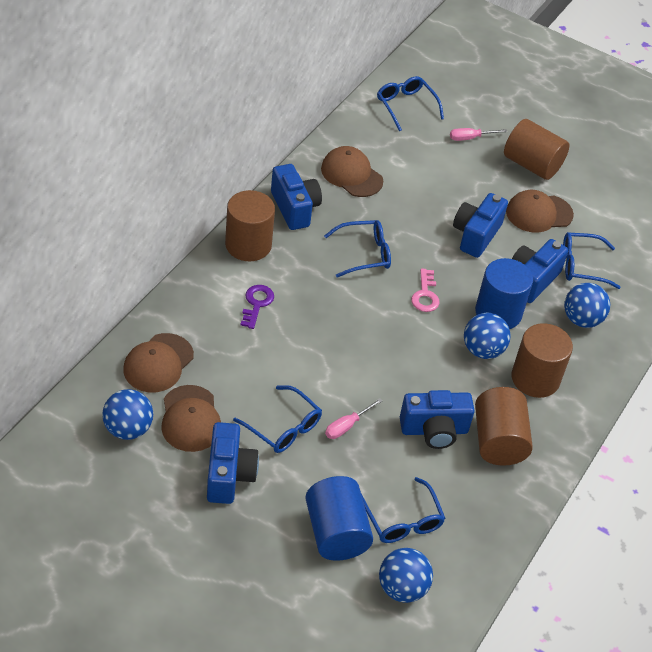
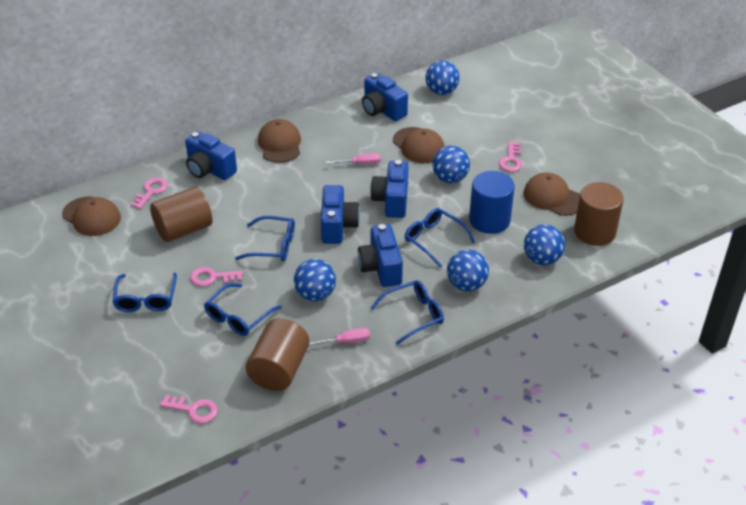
blue ball: [102,389,153,440] [379,548,433,603] [464,313,511,359] [564,283,610,328] = 4 -> [294,259,336,301] [425,61,460,95] [432,146,470,183] [447,249,489,291] [524,225,565,265] = 5
blue cylinder: [305,476,373,561] [475,258,533,329] = 2 -> [469,171,515,234] = 1
brown cylinder: [225,190,275,261] [475,387,533,466] [504,119,569,180] [511,323,573,398] = 4 -> [150,187,212,242] [246,318,310,391] [574,182,624,246] = 3
pink key: [411,268,440,312] = 1 -> [131,178,168,209] [160,395,218,423] [190,267,243,286] [499,142,522,172] = 4
purple key: [241,285,274,329] = 1 -> none = 0

